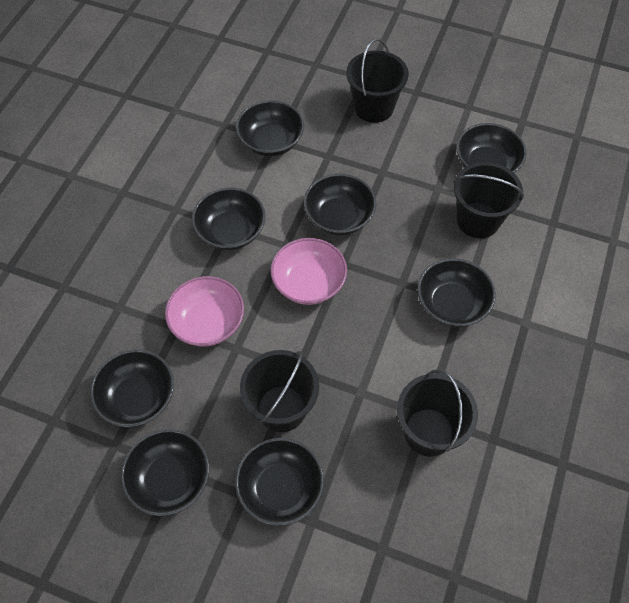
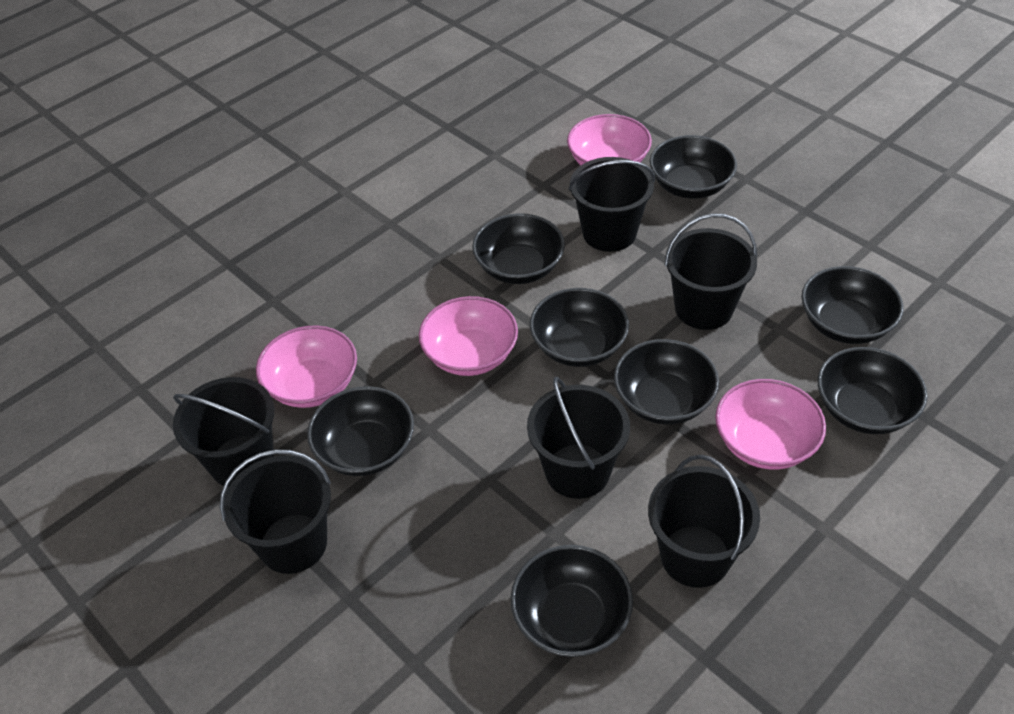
black bucket: [240,350,319,432] [346,39,409,123] [397,369,478,457] [453,162,524,238] = 4 -> [173,377,274,488] [220,449,331,574] [527,377,630,499] [569,157,655,252] [648,455,760,588] [665,214,757,330] = 6
pink bowl: [165,276,244,346] [271,238,347,305] = 2 -> [256,326,357,408] [419,296,518,376] [567,114,652,165] [715,379,826,470] = 4

